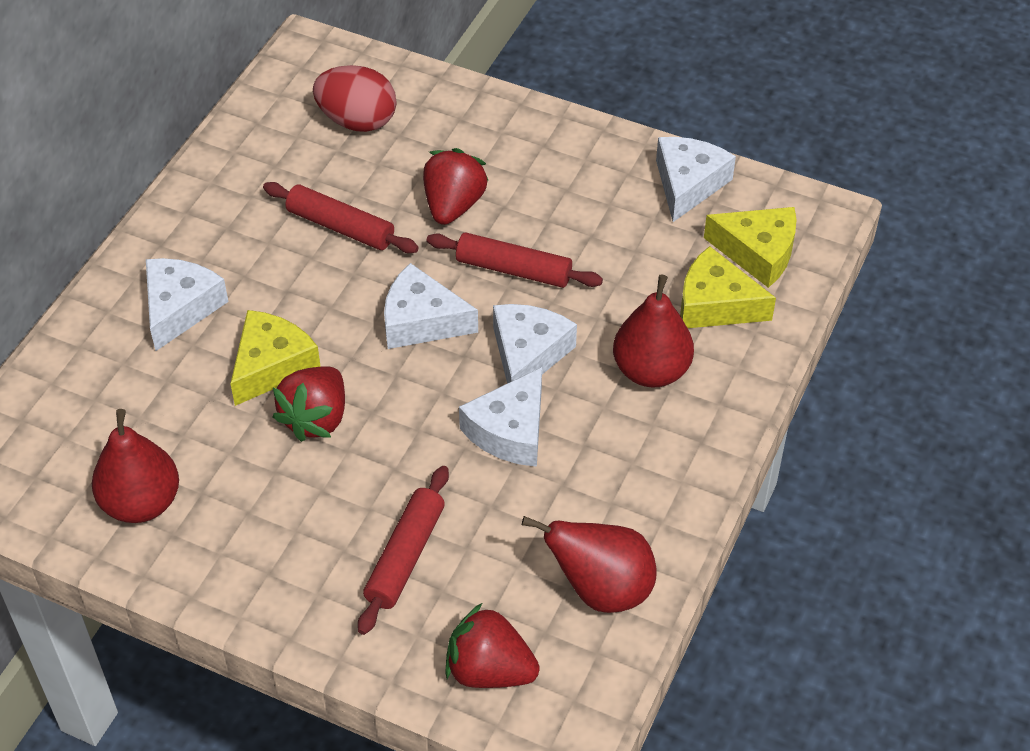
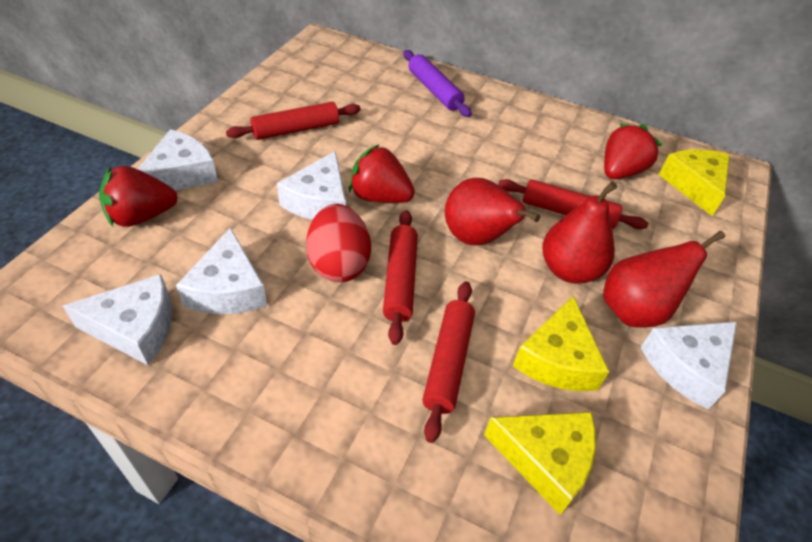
purple rolling pin: none = 0 -> [403,50,472,117] = 1
red rolling pin: [263,182,419,253] [358,466,449,635] [427,232,603,288] = 3 -> [226,102,361,140] [383,210,418,345] [422,281,475,443] [498,179,649,229] = 4

